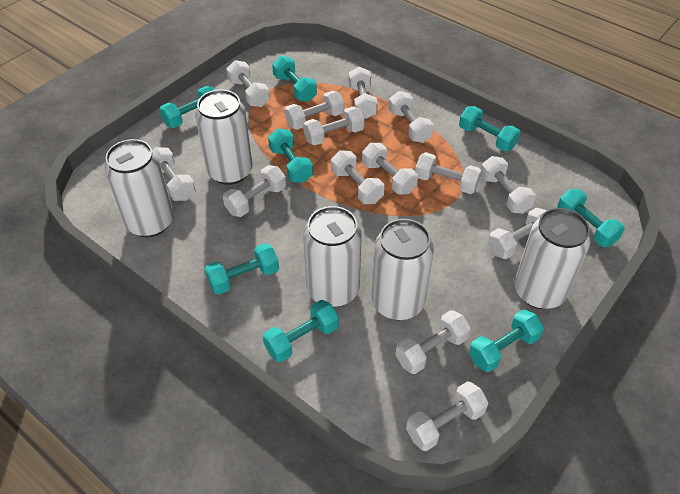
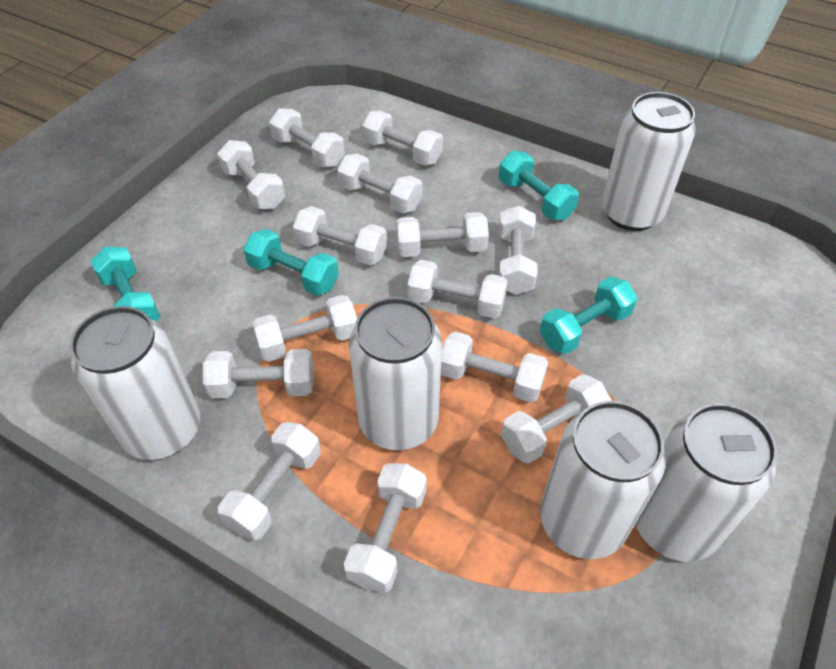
turquoise dumbbell: [159,86,214,128] [205,243,279,295] [263,300,339,362] [268,128,313,183] [272,56,317,102] [459,106,521,151] [469,309,544,372] [557,189,625,247] = 8 -> [90,247,160,322] [243,229,339,296] [499,151,579,220] [540,277,637,354] = 4

